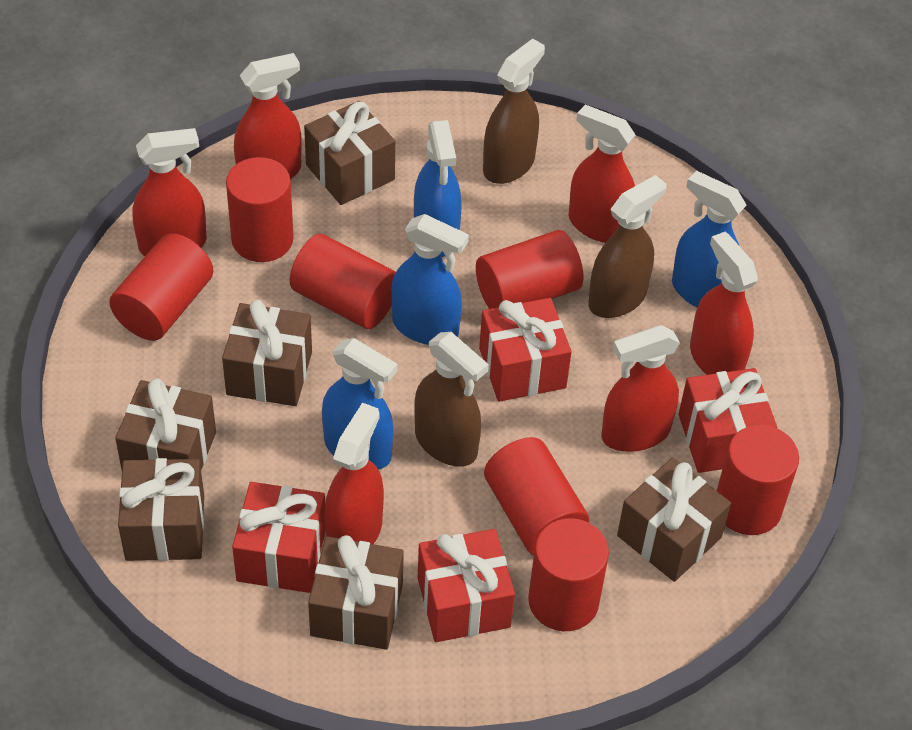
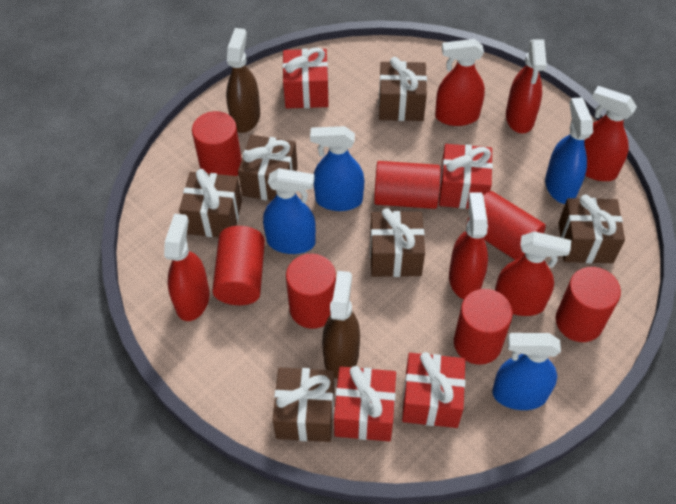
brown spray bottle: [414,332,489,467] [483,38,545,184] [588,175,667,318] = 3 -> [226,28,260,133] [322,271,360,379] = 2

